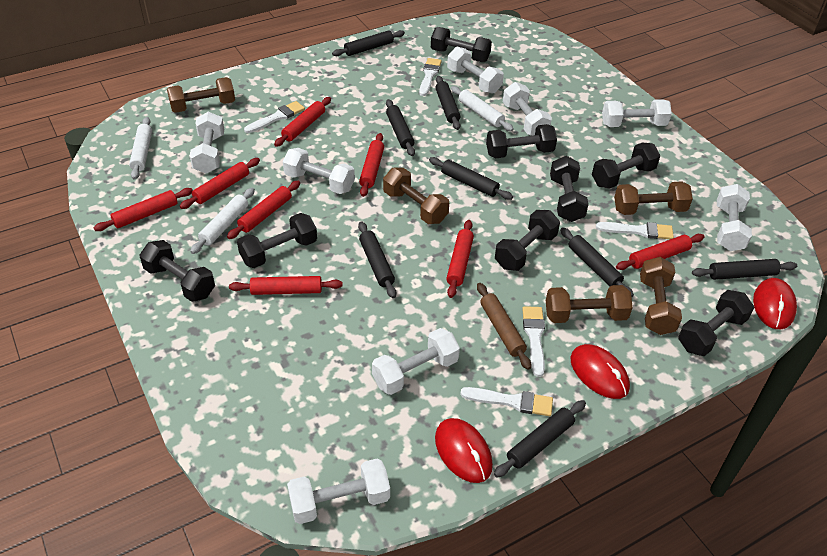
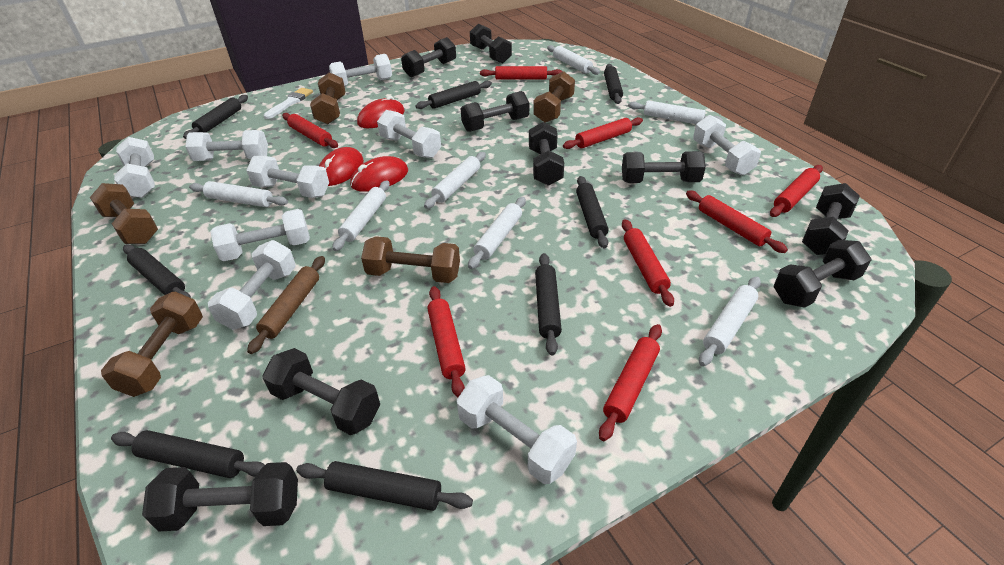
black dumbbell: [140,240,215,302] [237,213,317,268] [431,27,492,62] [486,124,557,159] [495,210,560,271] [550,156,589,222] [592,142,661,189] [678,290,754,356] = 8 -> [142,462,298,531] [262,348,380,435] [401,37,456,78] [461,91,529,132] [470,24,512,64] [529,122,564,186] [622,151,706,183] [774,240,872,308] [802,183,860,255] = 9
white brush: [244,101,305,133] [419,58,442,96] [460,387,553,416] [522,306,545,377] [596,222,674,239] = 5 -> [264,88,313,119] = 1
white dumbbell: [190,112,224,174] [283,148,355,194] [287,459,390,524] [372,328,460,395] [447,47,504,94] [503,82,552,136] [602,99,672,127] [717,184,752,251] = 8 -> [114,137,155,198] [185,130,268,161] [208,240,296,330] [210,209,310,261] [246,156,329,198] [329,54,392,87] [377,110,441,158] [457,375,577,484] [693,115,761,175] = 9
white rolling pin: [129,117,152,180] [190,188,255,254] [451,86,514,131] = 3 -> [189,181,288,207] [332,181,390,251] [424,152,486,209] [468,197,526,269] [547,45,600,75] [628,100,723,124] [699,277,761,366] = 7

